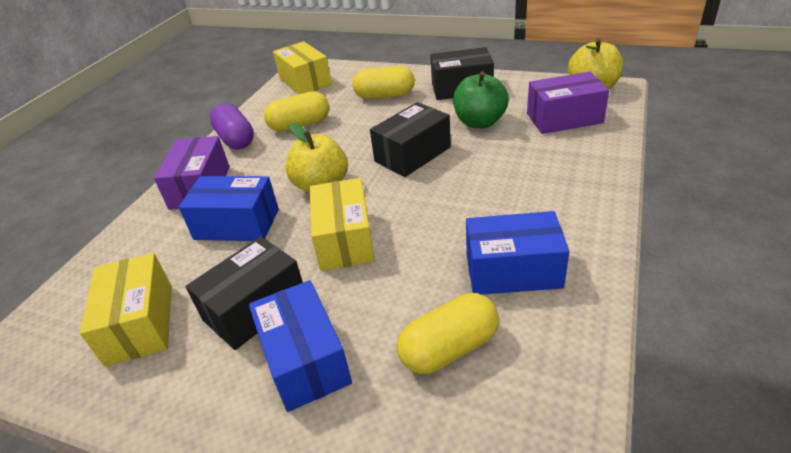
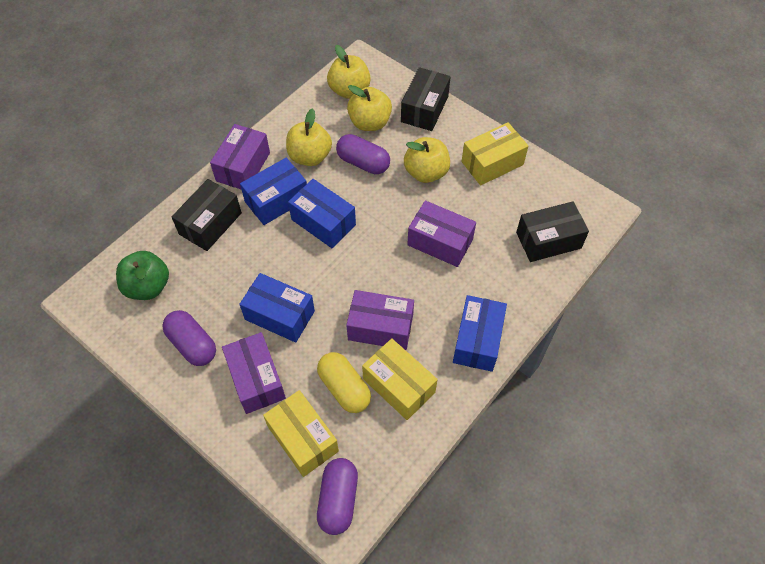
blue box: [179,176,279,241] [249,280,352,412] [466,211,570,295] = 3 -> [239,273,315,343] [240,158,307,225] [288,179,356,248] [453,295,507,372] = 4
purple box: [154,136,230,210] [527,71,609,134] = 2 -> [210,124,270,189] [222,332,286,414] [346,290,414,350] [407,200,476,267] = 4
purple capsule: [210,103,254,149] = 1 -> [162,310,216,366] [317,458,358,535] [336,134,390,174] = 3
yellow apple: [285,123,348,192] [568,38,623,89] = 2 -> [286,109,332,166] [327,45,371,99] [347,85,392,131] [404,137,450,183] = 4
yellow capsule: [264,91,329,132] [352,66,415,99] [397,293,499,374] = 3 -> [317,352,371,413] = 1

